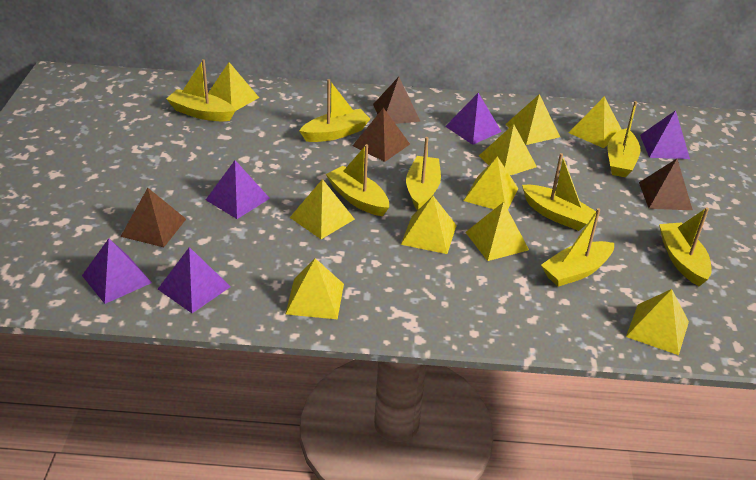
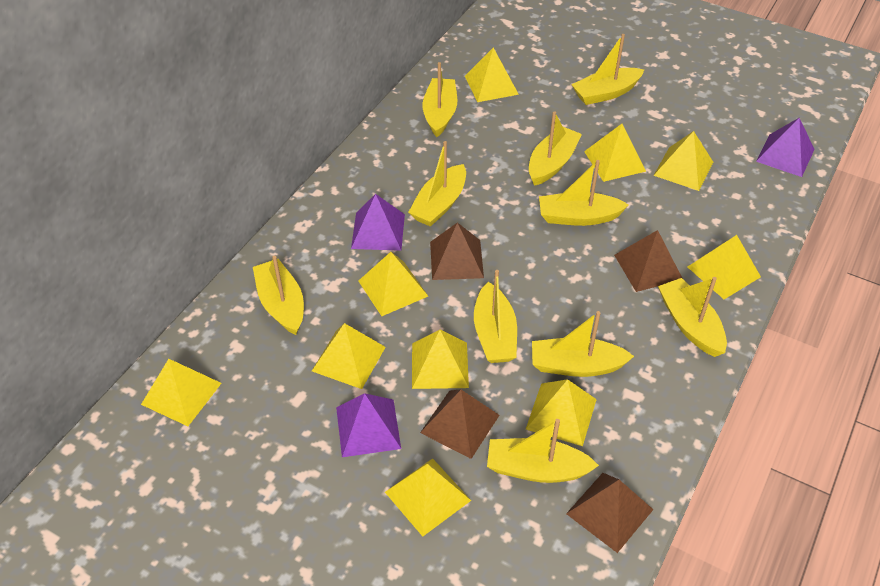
purple pyramid: [82,238,152,304] [158,247,231,313] [206,160,270,219] [445,93,502,145] [640,110,690,159] = 5 -> [336,393,401,457] [351,194,405,251] [756,118,815,177] = 3
yellow boat: [166,59,235,121] [299,79,370,142] [326,144,389,216] [406,137,441,210] [522,153,596,231] [541,208,614,287] [608,101,641,177] [659,207,712,286] = 8 -> [253,256,304,335] [408,141,466,227] [423,62,457,137] [474,270,517,363] [487,419,599,483] [529,111,582,186] [532,311,634,377] [539,160,629,226] [571,34,644,105] [658,277,727,357] = 10

